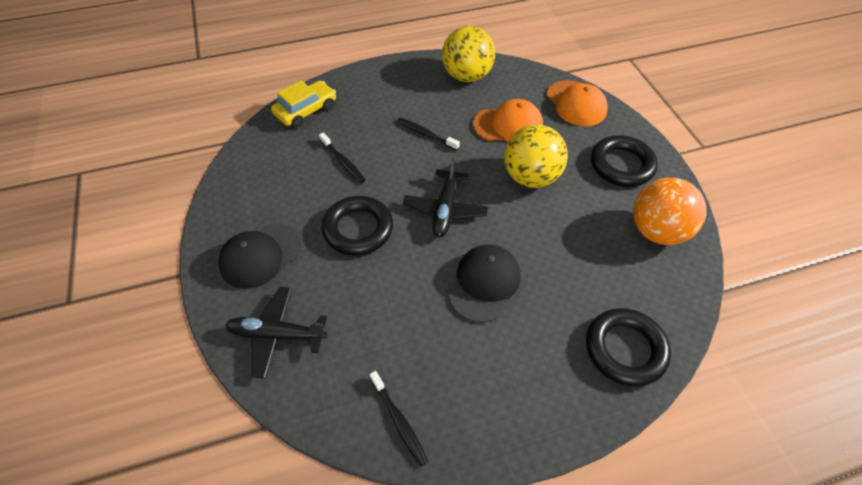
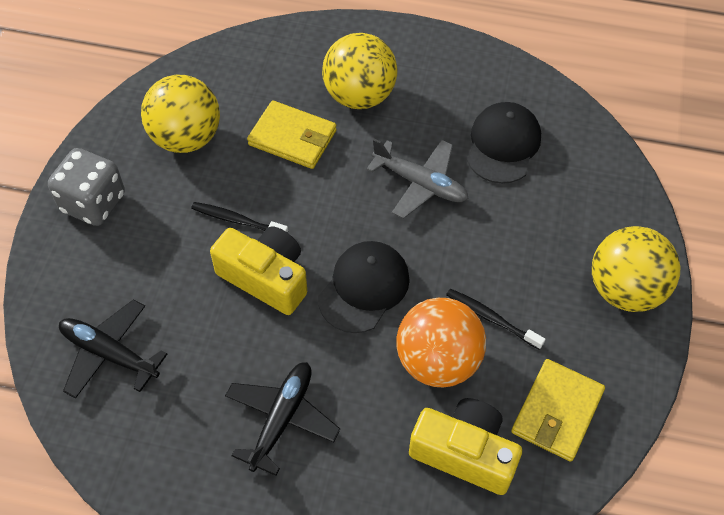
black ring: [322,196,393,256] [586,308,671,387] [591,135,658,187] = 3 -> none = 0
black toothbrush: [319,133,365,183] [370,371,428,467] [397,118,460,151] = 3 -> [191,202,288,233] [446,289,545,350] = 2
grey dice: none = 0 -> [48,148,125,226] = 1
grey plane: none = 0 -> [366,138,469,219] = 1
orange cap: [473,99,543,142] [546,80,608,126] = 2 -> none = 0
yellow ball: [442,26,495,82] [504,124,568,188] = 2 -> [141,75,220,153] [322,33,397,109] [592,226,680,312] = 3
yellow camera: none = 0 -> [210,226,307,315] [409,398,522,495] = 2
yellow car: [271,80,336,128] = 1 -> none = 0
yellow wallet: none = 0 -> [247,100,337,169] [511,359,605,462] = 2

